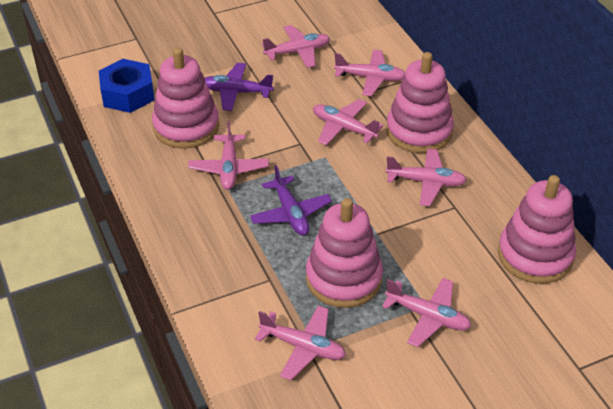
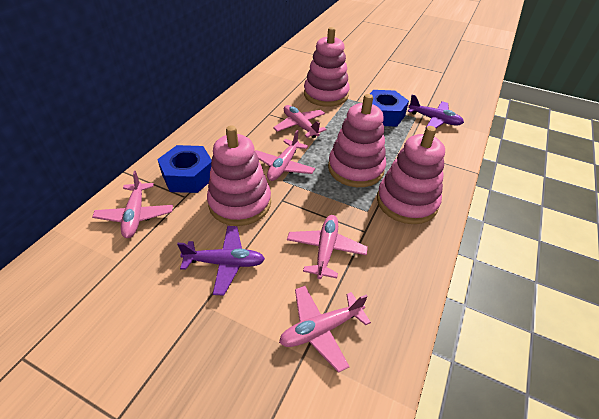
blue nut: [99,59,155,113] = 1 -> [157,145,212,193] [370,90,409,127] = 2
pink plane: [188,121,269,190] [255,306,346,380] [262,25,330,68] [313,99,383,145] [334,50,405,96] [382,278,471,347] [386,148,467,206] = 7 -> [92,171,173,238] [255,130,315,181] [273,105,327,138] [279,286,371,373] [287,215,368,279] = 5

